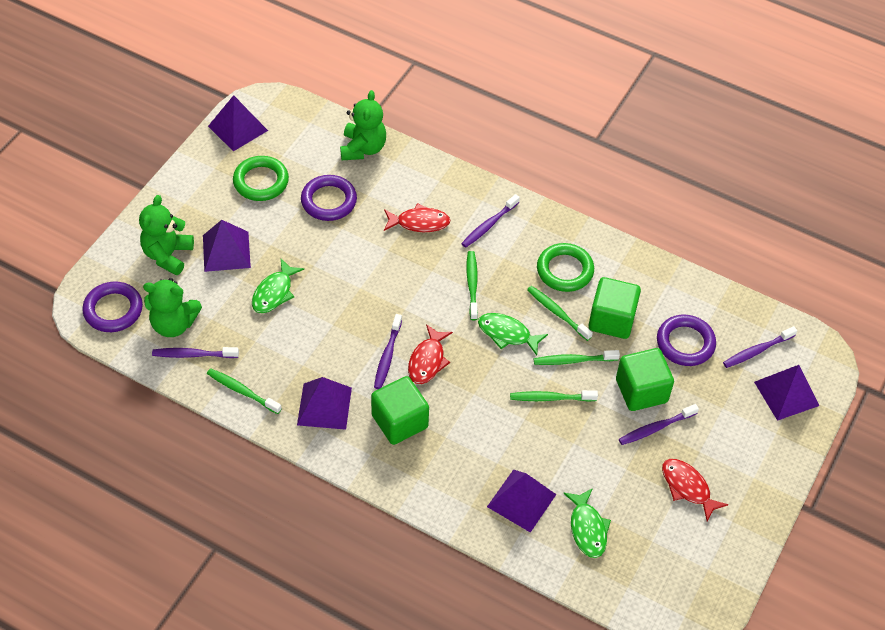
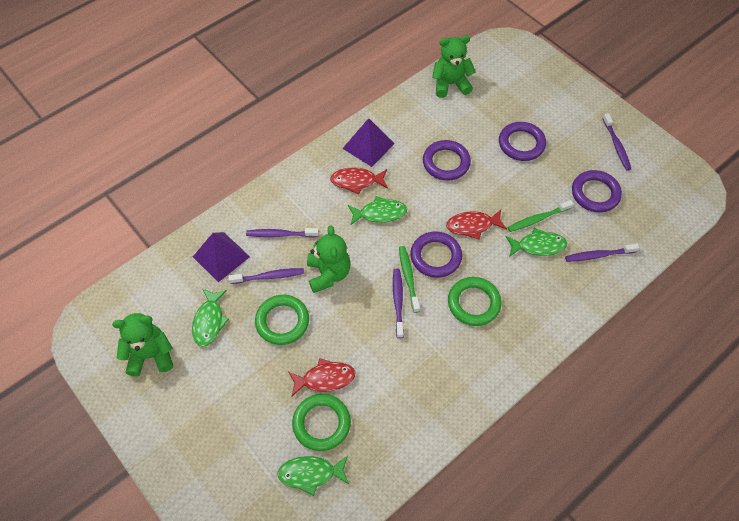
green cube: [371,376,429,445] [589,277,641,339] [616,348,674,411] = 3 -> none = 0
green fish: [252,259,304,313] [478,313,548,355] [563,488,611,558] = 3 -> [192,288,229,347] [277,456,349,496] [348,196,407,225] [505,228,567,257] = 4
green ring: [233,156,289,201] [537,243,594,292] = 2 -> [255,295,309,345] [292,394,351,451] [448,277,502,326] = 3
green toothbrush: [207,368,282,414] [467,251,478,320] [510,390,598,402] [527,286,593,341] [534,350,620,365] = 5 -> [399,246,420,313] [508,200,573,232] = 2
purple pyramid: [203,220,251,272] [208,95,268,151] [297,377,352,430] [487,470,557,533] [754,365,820,421] = 5 -> [193,232,250,282] [342,118,395,167] = 2
purple ring: [82,282,143,332] [301,175,357,221] [657,315,716,366] = 3 -> [410,231,462,278] [423,140,471,181] [499,122,546,161] [572,170,622,213] = 4

